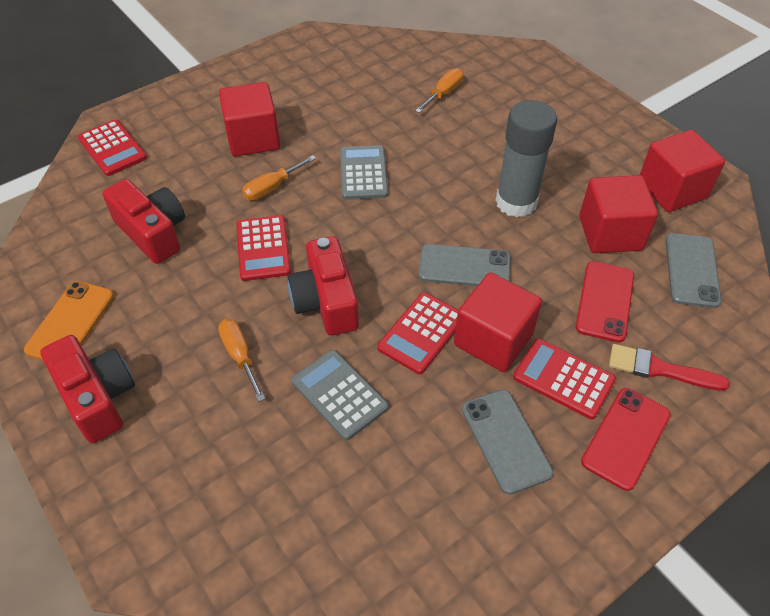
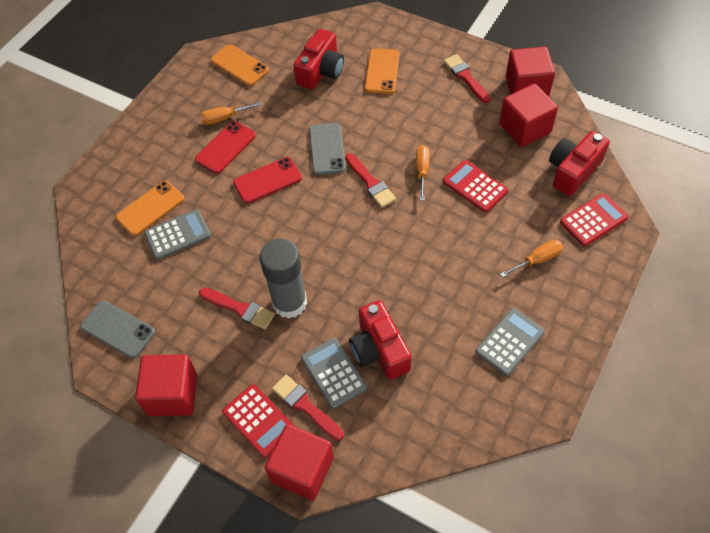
grey calculator: [292,350,389,440] [340,145,388,200] = 2 -> [144,209,211,260] [301,338,367,409] [476,308,545,376] = 3
grey phone: [419,244,511,286] [462,390,553,495] [666,233,722,308] = 3 -> [80,301,155,358] [309,123,346,175] = 2
orange phone: [24,281,114,360] = 1 -> [116,181,184,236] [211,44,269,86] [365,48,399,94] = 3
red brush: [609,344,730,391] = 1 -> [199,288,275,329] [272,375,344,441] [345,153,396,208] [444,54,490,103] = 4
red calculator: [78,120,147,176] [236,215,291,281] [377,292,458,374] [513,339,616,419] = 4 -> [222,384,294,458] [443,160,508,213] [560,193,628,246] = 3

